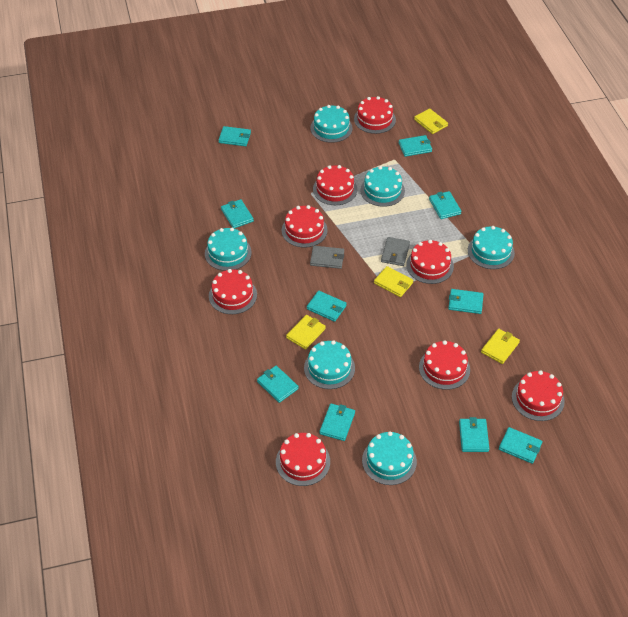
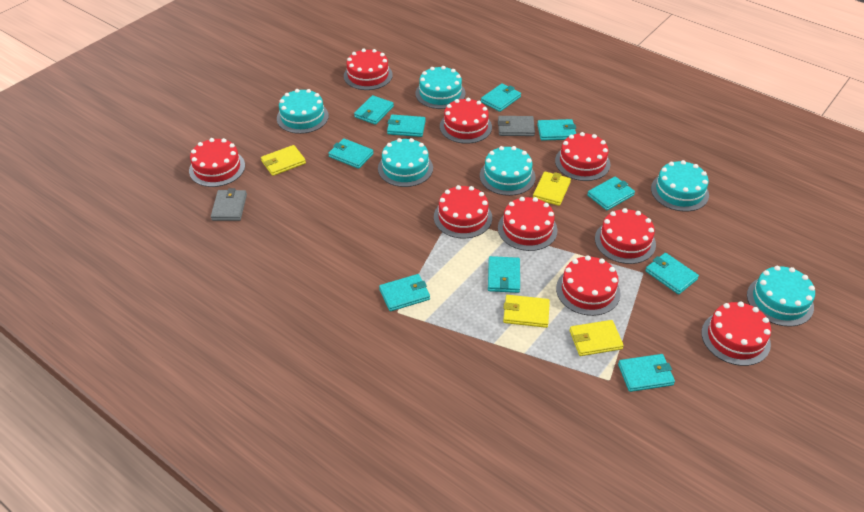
red cake: [209,269,257,314] [276,433,330,486] [282,205,328,248] [313,165,357,205] [354,96,396,134] [406,240,454,284] [419,340,470,390] [512,370,565,421] = 8 -> [189,138,245,187] [344,49,393,90] [434,185,492,239] [440,98,492,144] [498,197,558,251] [555,132,610,181] [556,256,621,316] [595,208,656,264] [701,302,771,366] = 9

